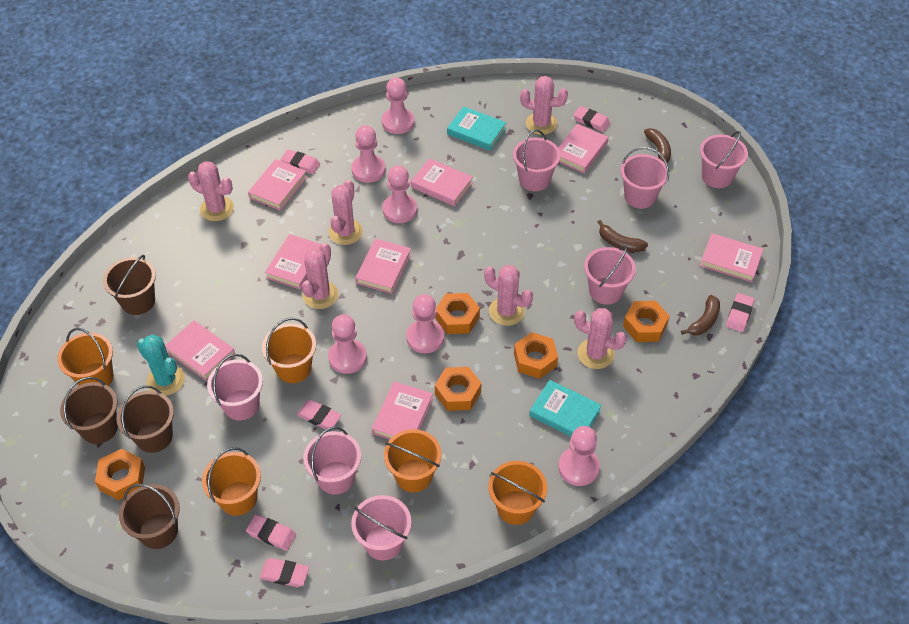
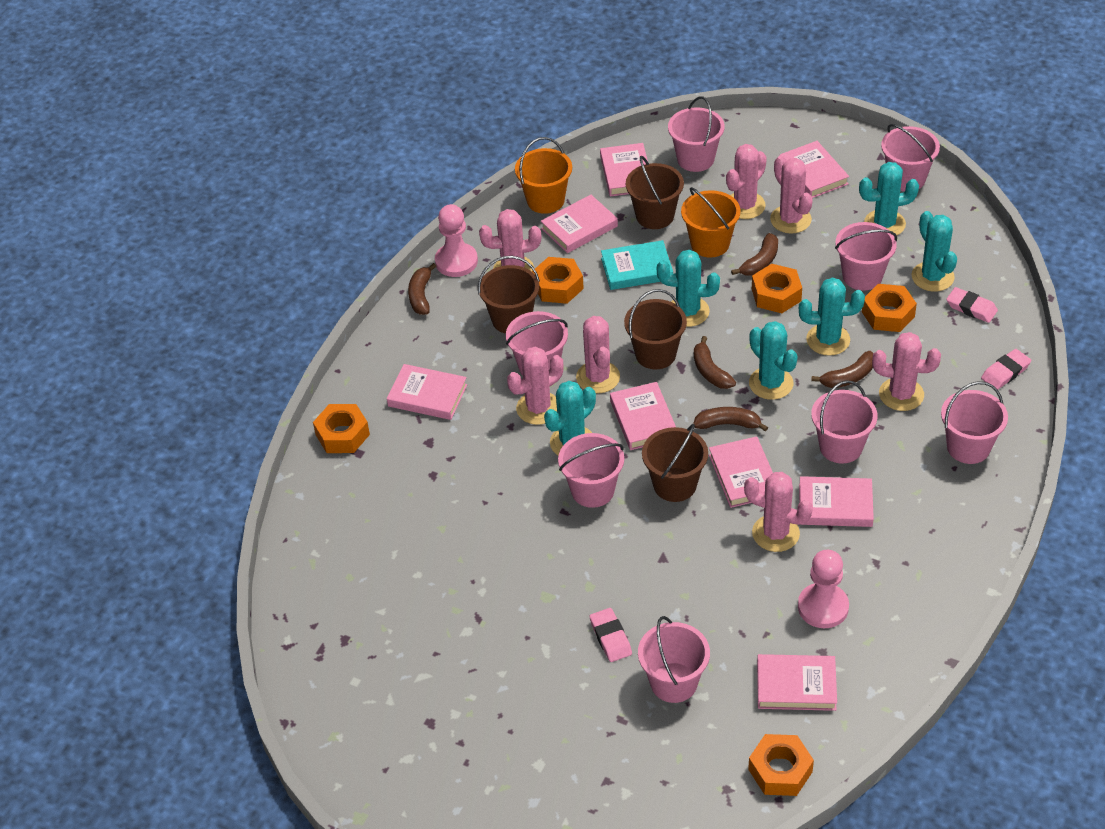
brown banana: [598,220,648,252] [644,128,671,163] [681,295,720,336] = 3 -> [408,263,436,315] [693,407,768,432] [694,336,736,389] [731,233,778,276] [811,351,874,388] = 5
orange bucket: [57,328,114,386] [202,447,261,516] [262,318,316,383] [384,429,442,492] [488,461,547,525] = 5 -> [515,137,572,214] [681,187,741,258] = 2
pink bucket: [207,354,263,420] [303,426,361,495] [351,495,412,560] [513,130,561,191] [584,245,636,305] [621,147,669,209] [700,131,748,188] = 7 -> [506,311,568,376] [558,433,624,508] [638,616,710,703] [668,96,725,172] [811,380,877,464] [835,222,897,291] [881,124,940,192] [941,381,1008,464] = 8
pink cactus: [188,161,234,221] [302,243,338,309] [329,180,363,245] [484,265,533,326] [520,76,568,135] [574,308,627,369] = 6 -> [479,209,541,271] [507,346,563,425] [576,316,620,393] [726,144,767,219] [744,472,813,552] [770,156,813,234] [872,332,941,411] = 7
pink eraser: [246,514,296,551] [260,558,309,587] [281,150,320,174] [297,400,341,429] [573,106,610,132] [726,293,755,332] = 6 -> [590,608,632,662] [946,287,998,323] [981,349,1031,389] = 3
pink pawn: [328,314,367,374] [351,125,386,183] [382,77,415,134] [383,165,417,223] [406,294,444,353] [558,426,600,486] = 6 -> [435,204,478,277] [798,550,849,628] = 2
turquoise book: [447,106,507,151] [529,380,602,437] = 2 -> [601,240,673,290] = 1
turquoise cactus: [137,335,185,396] = 1 -> [544,381,596,456] [657,250,720,327] [749,321,798,400] [799,278,865,356] [859,162,919,235] [911,211,957,292] = 6

